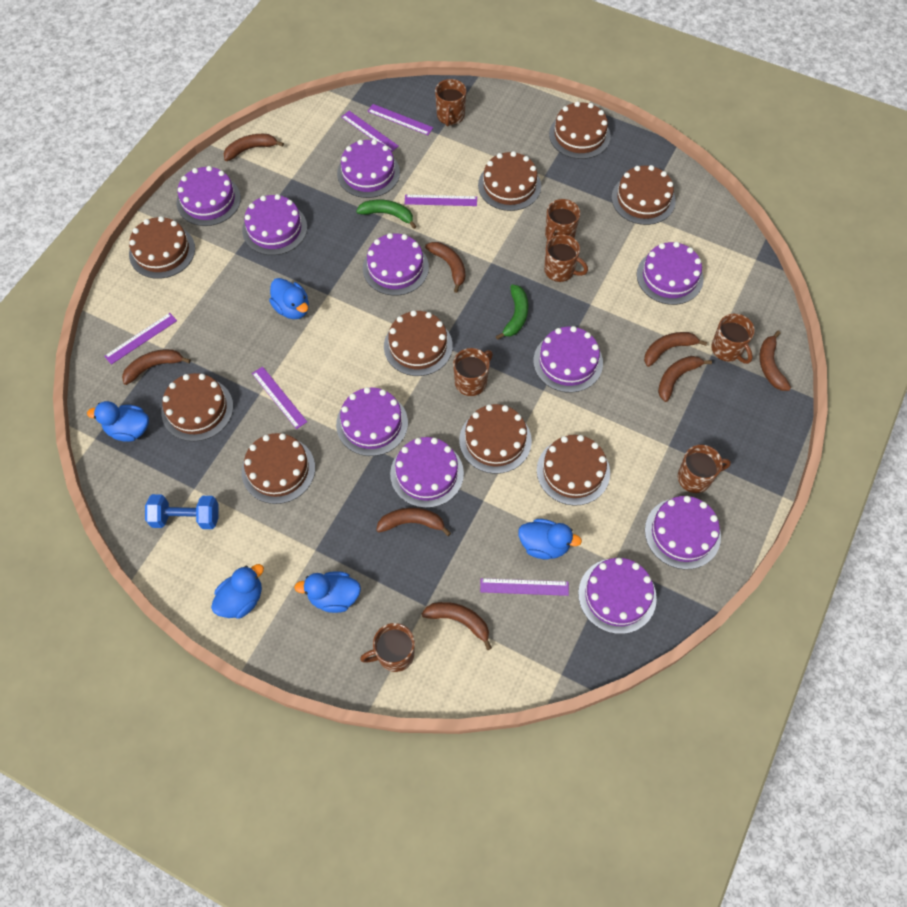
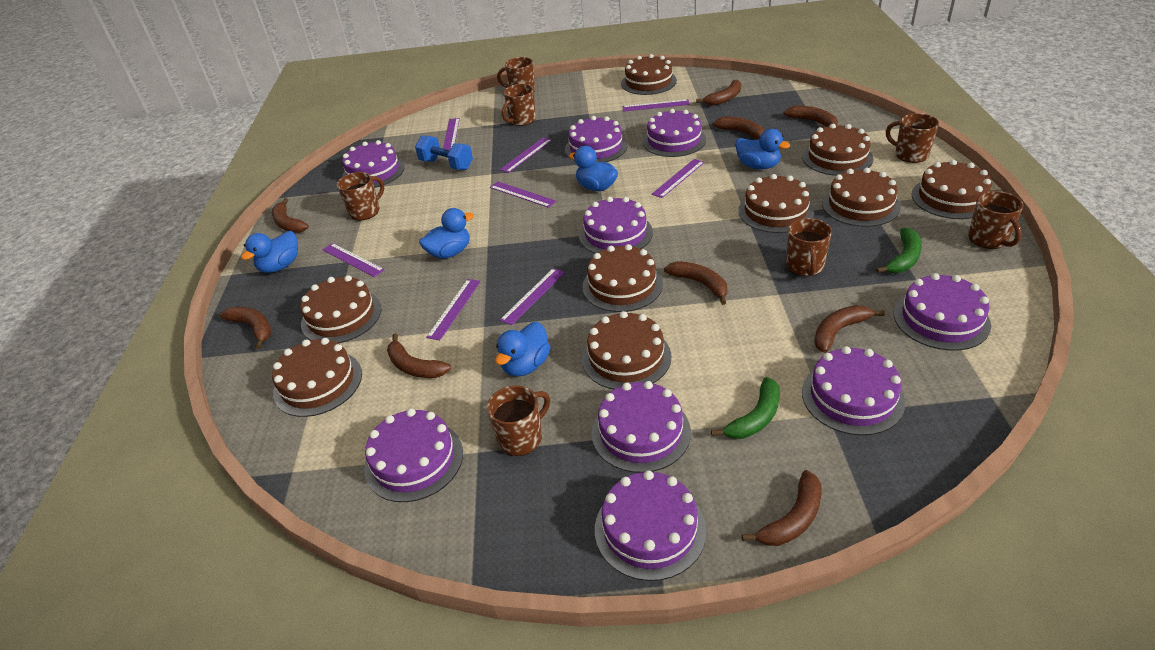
brown banana: [122,349,191,385] [223,134,284,161] [376,508,451,536] [422,602,492,650] [425,242,465,293] [644,332,707,367] [658,356,712,402] [759,331,791,391] = 8 -> [220,307,272,349] [272,198,309,233] [387,333,451,378] [664,261,727,305] [696,80,741,106] [712,117,764,139] [742,470,822,546] [783,105,838,127] [814,305,885,353] = 9
purple cake: [177,166,241,226] [242,194,307,255] [336,387,408,456] [337,139,400,198] [363,233,429,296] [390,437,464,508] [534,326,603,393] [578,558,657,634] [637,242,704,305] [645,496,721,569] = 10 -> [342,140,405,188] [364,408,463,502] [565,116,628,162] [579,197,653,253] [592,381,691,473] [595,470,706,581] [643,109,706,157] [802,346,905,435] [894,273,991,351] = 9
purple ruler: [104,313,177,365] [252,366,307,429] [342,111,399,152] [367,104,433,135] [405,195,477,206] [480,578,569,596] = 6 -> [322,243,385,277] [426,279,481,340] [443,118,460,150] [490,181,556,208] [499,137,552,173] [500,268,565,325] [622,99,690,112] [652,159,705,198] = 8

